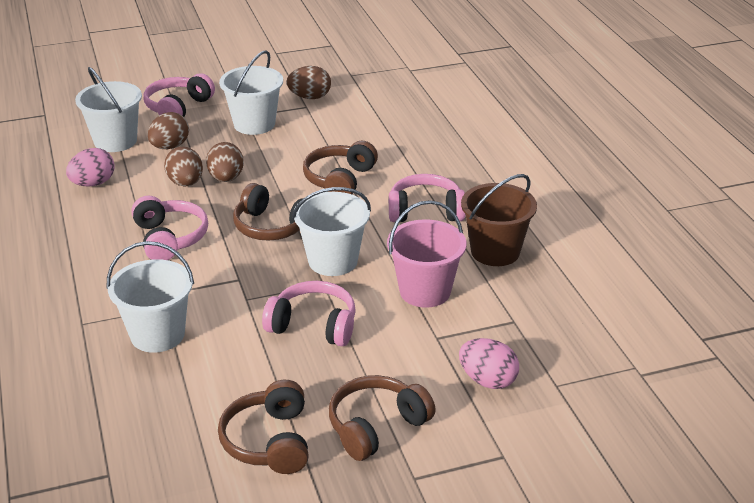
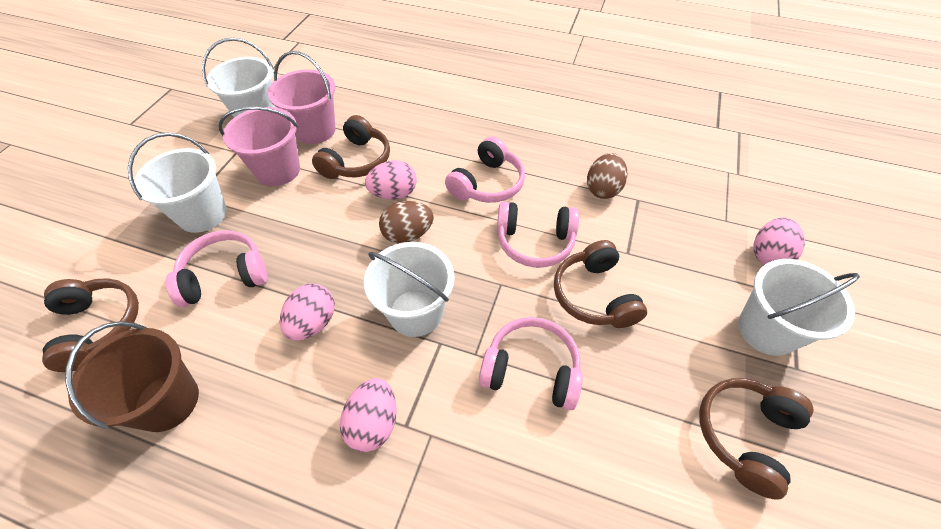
brown egg: [148,112,189,149] [164,147,203,186] [206,142,244,182] [286,66,331,99] = 4 -> [379,201,434,244] [587,153,627,199] = 2
pink bucket: [387,200,466,308] = 1 -> [219,106,300,186] [268,51,336,144] = 2
pink egg: [66,148,115,186] [459,338,519,389] = 2 -> [280,284,335,341] [340,378,397,452] [365,160,417,200] [754,218,805,265] = 4

